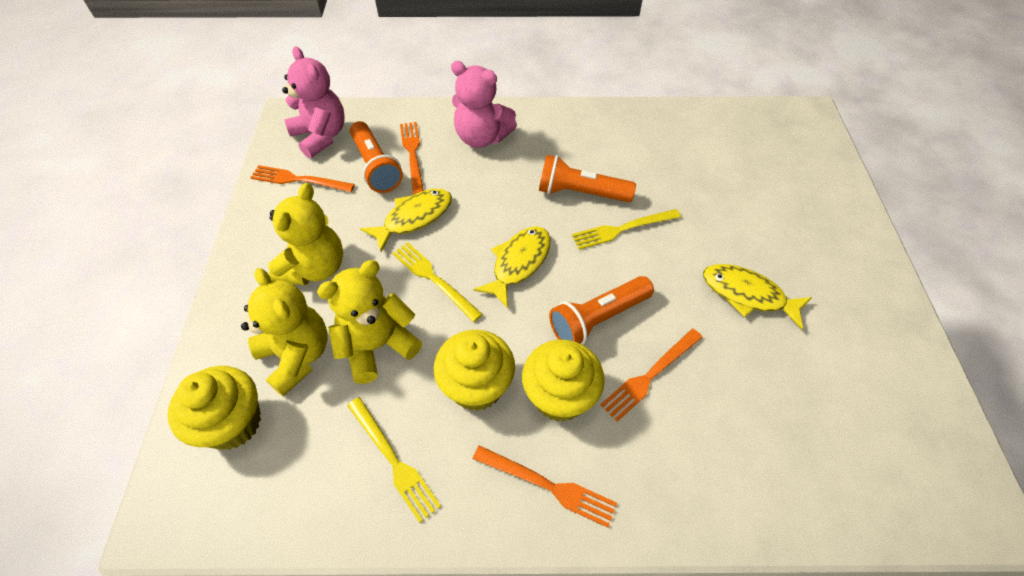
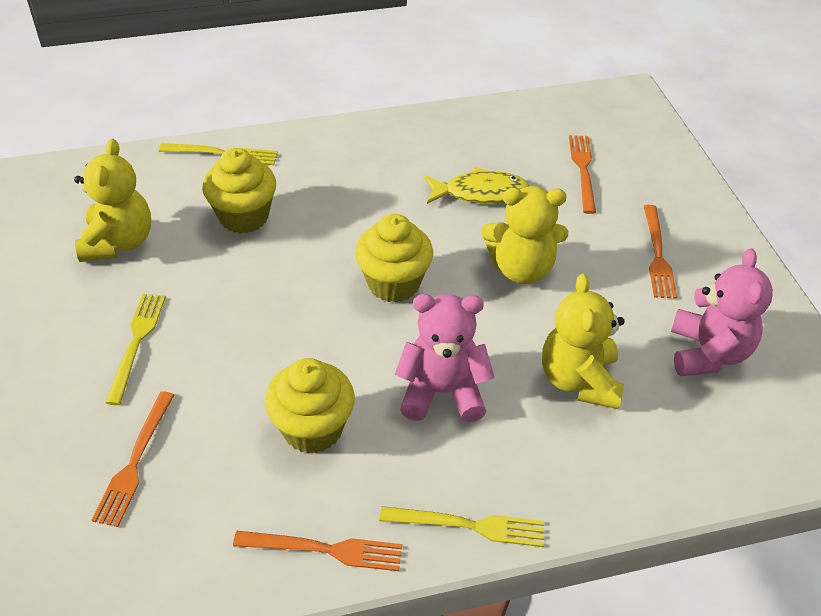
orange flashlight: [350,121,403,193] [539,155,636,202] [549,276,654,345] = 3 -> none = 0
yellow fish: [360,189,452,252] [473,226,550,308] [703,264,812,329] = 3 -> [424,167,529,204] = 1

